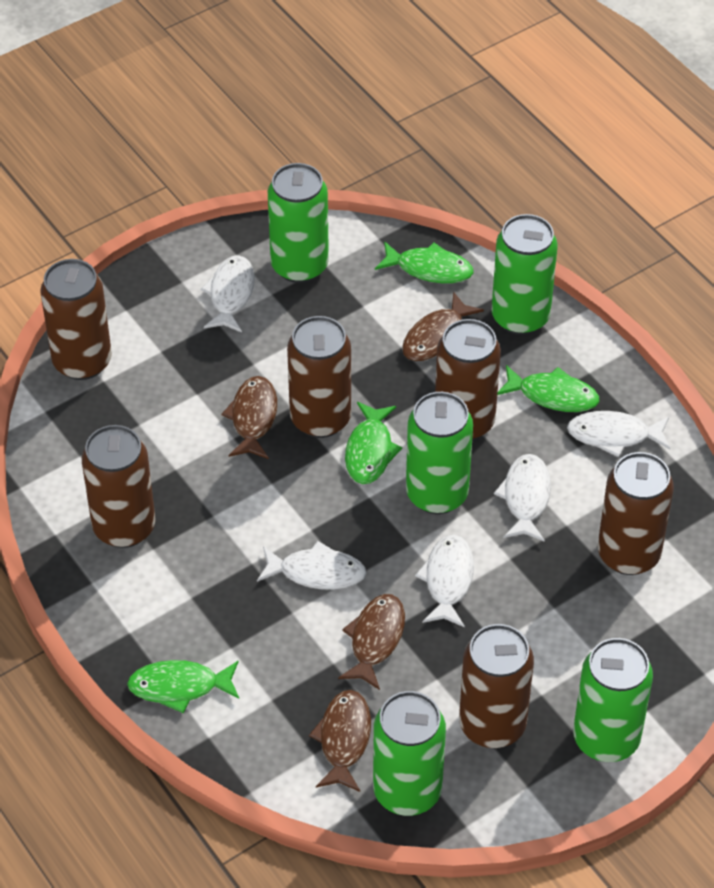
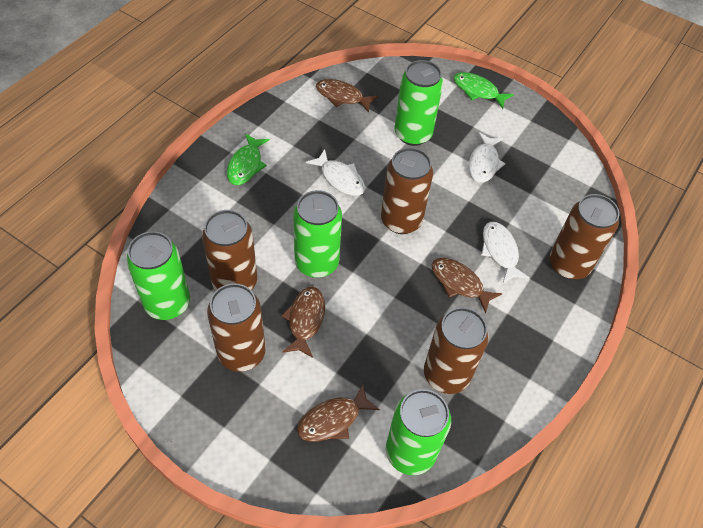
brown can: [40,259,112,380] [82,425,155,548] [287,316,351,438] [435,319,501,440] [459,624,534,748] [598,452,674,575] = 6 -> [202,210,257,290] [207,283,266,372] [381,148,433,234] [424,307,489,394] [550,194,619,280] = 5
green can: [268,163,329,283] [373,691,446,816] [406,392,473,514] [491,214,558,335] [573,638,653,762] = 5 -> [126,231,190,320] [293,190,342,278] [386,389,451,475] [395,60,443,146] = 4
green fish: [127,660,239,713] [345,402,402,484] [375,241,474,283] [497,365,599,412] = 4 -> [227,133,270,185] [454,72,514,109] = 2
white fish: [200,255,255,332] [257,541,366,590] [415,535,474,627] [494,454,551,542] [567,411,670,457] = 5 -> [306,149,365,196] [468,132,506,183] [481,222,529,283] = 3

